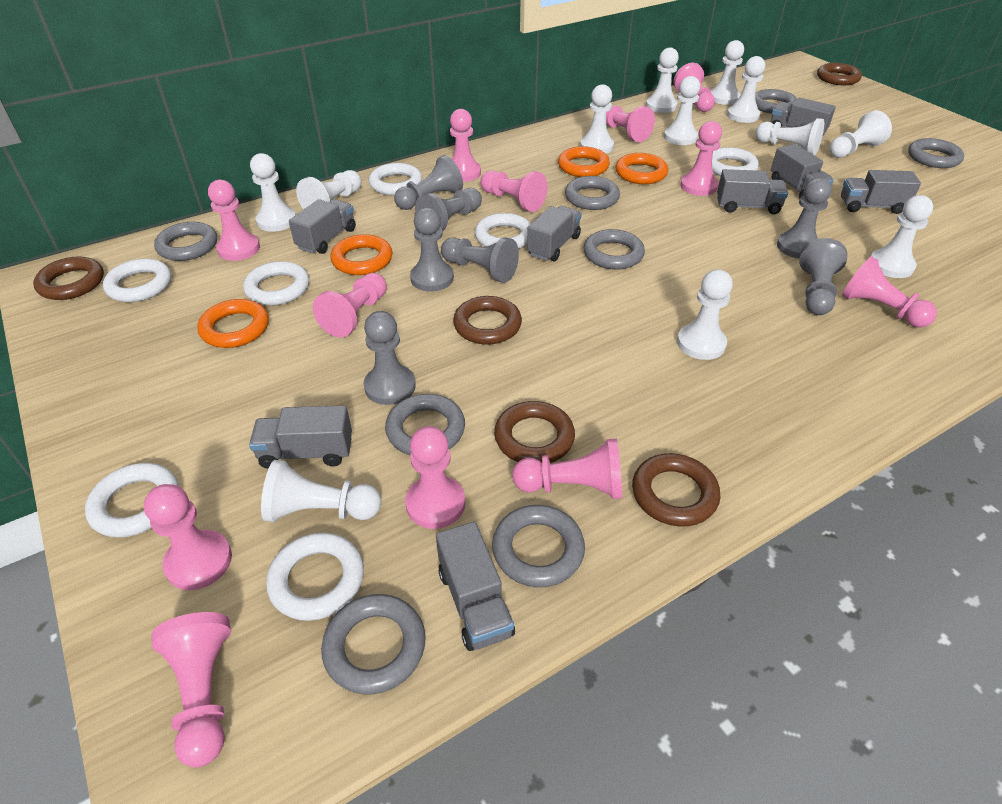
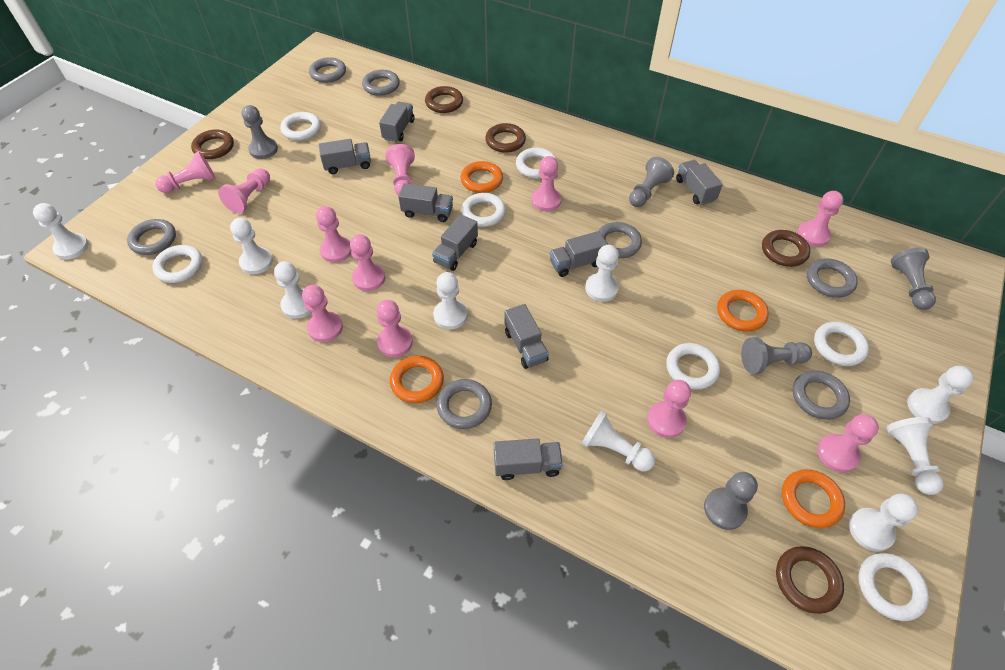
grey pawn: [364,311,416,405] [394,155,463,210] [410,207,454,292] [415,188,482,232] [441,237,519,283] [777,178,832,259] [799,238,847,315] = 7 -> [241,105,278,159] [629,157,674,207] [704,472,758,530] [741,337,812,374] [891,247,936,310] = 5
grey ring: [154,222,217,261] [321,594,426,695] [385,394,465,455] [492,505,585,587] [565,176,620,210] [584,229,645,270] [755,89,797,114] [908,138,964,168] = 8 -> [127,219,176,255] [309,57,346,83] [362,70,400,96] [437,379,492,429] [598,222,642,258] [793,370,850,420] [807,258,858,298] = 7
pink pawn: [144,484,232,590] [151,612,231,767] [208,180,260,261] [313,273,387,338] [405,426,465,529] [450,109,481,182] [481,171,547,212] [512,439,622,499] [606,105,655,142] [673,63,715,112] [680,121,722,196] [842,256,937,328] = 12 -> [156,151,215,193] [218,168,270,214] [302,285,343,342] [316,206,351,263] [350,234,385,291] [377,300,413,357] [385,144,415,196] [532,156,561,211] [647,380,691,438] [797,191,843,247] [817,414,879,472] = 11
white pawn: [250,153,296,232] [261,460,381,522] [296,170,362,210] [580,84,614,154] [646,47,679,113] [664,76,700,145] [677,269,733,360] [711,40,744,105] [727,56,765,123] [755,118,824,156] [829,110,892,158] [871,195,933,278] = 12 -> [33,203,89,259] [230,218,273,274] [274,261,311,319] [433,272,468,330] [581,410,655,472] [585,245,619,302] [849,494,919,552] [886,417,944,495] [907,366,974,424] = 9

